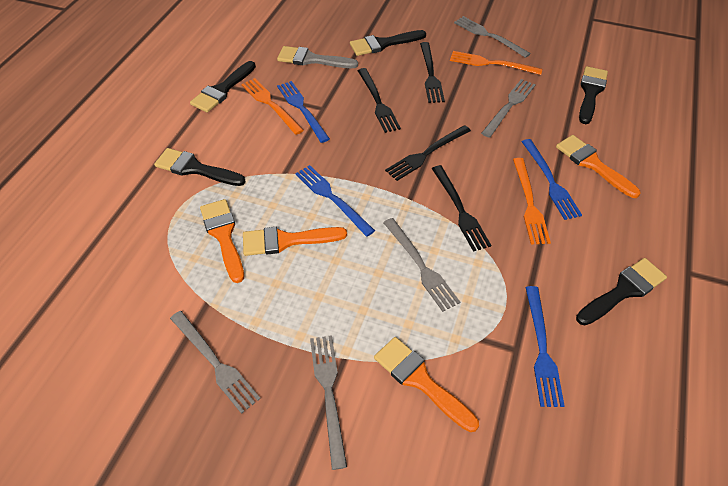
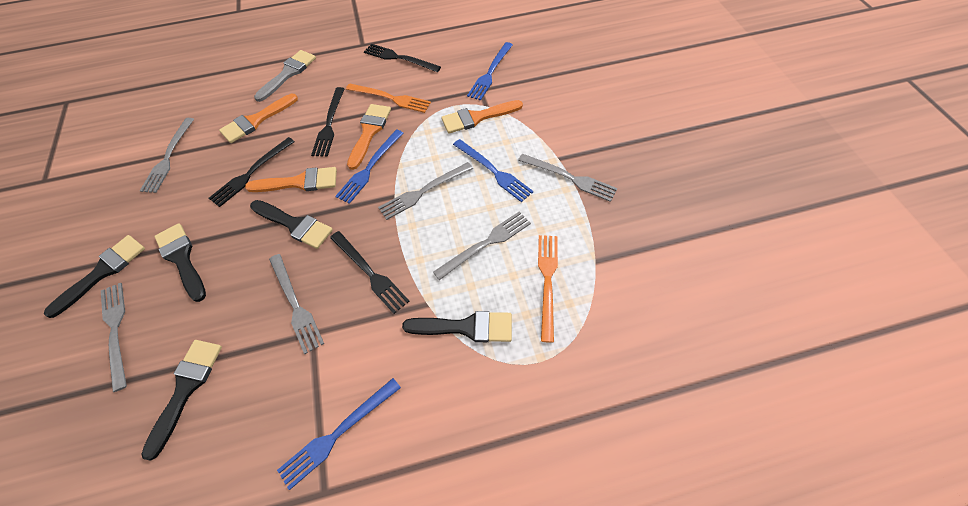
grey fork: [170,311,261,414] [310,335,347,470] [383,218,460,312] [454,16,531,58] [481,79,536,138] = 5 -> [101,283,127,392] [140,118,194,193] [269,254,324,354] [378,162,473,220] [433,212,531,280] [518,154,617,202] = 6
orange fork: [241,78,304,135] [450,51,542,75] [513,158,551,244] = 3 -> [346,83,431,113] [538,235,558,343] = 2

